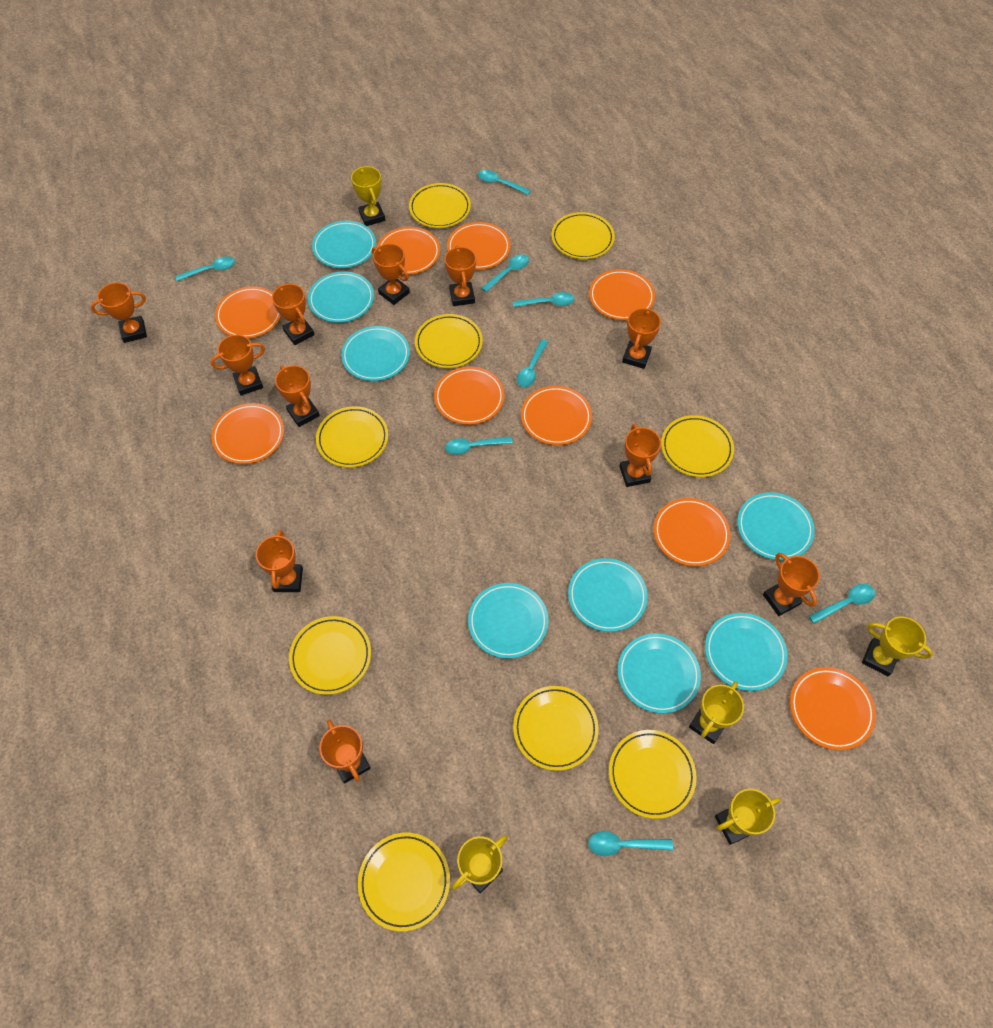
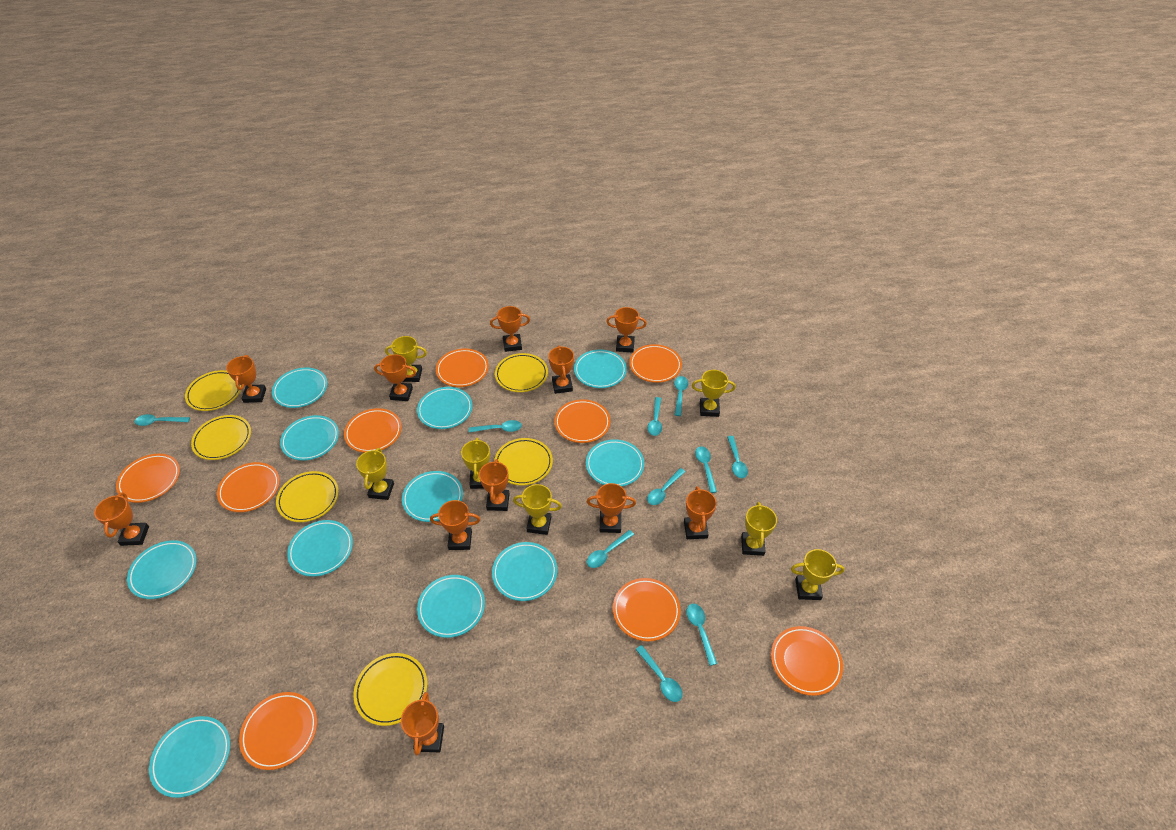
turquoise plate: [308,271,374,323] [312,221,376,268] [341,326,410,381] [468,583,548,659] [568,558,648,632] [618,633,701,713] [705,613,788,691] [737,492,815,561] = 8 -> [127,540,197,599] [149,716,231,798] [272,368,328,408] [280,415,339,461] [287,520,353,577] [402,471,463,522] [417,387,473,429] [417,575,485,638] [492,542,557,601] [574,350,627,388] [586,439,644,487] = 11
turquoise spoon: [175,256,235,281] [445,436,513,455] [478,170,531,195] [482,254,529,292] [513,292,575,307] [517,339,548,387] [588,831,673,856] [809,584,875,624] = 8 -> [134,414,190,426] [469,420,522,433] [587,530,634,568] [635,645,683,702] [647,397,662,436] [647,468,685,505] [674,376,688,416] [686,604,717,666] [695,446,717,493] [727,436,748,478] = 10
yellow plate: [289,616,371,695] [316,406,388,468] [358,833,450,931] [409,183,471,228] [415,314,483,368] [513,686,599,771] [551,212,615,259] [609,730,697,819] [661,415,734,477] = 9 -> [185,370,242,411] [191,415,251,460] [276,471,339,522] [354,653,427,726] [494,438,553,485] [495,353,548,392] = 6
yellow trophy: [351,166,385,226] [452,835,508,893] [689,681,744,744] [715,789,781,845] [862,617,933,676] = 5 -> [356,448,394,500] [385,336,427,382] [461,438,490,489] [513,484,562,535] [692,370,736,417] [741,502,777,556] [791,549,845,600] = 7

